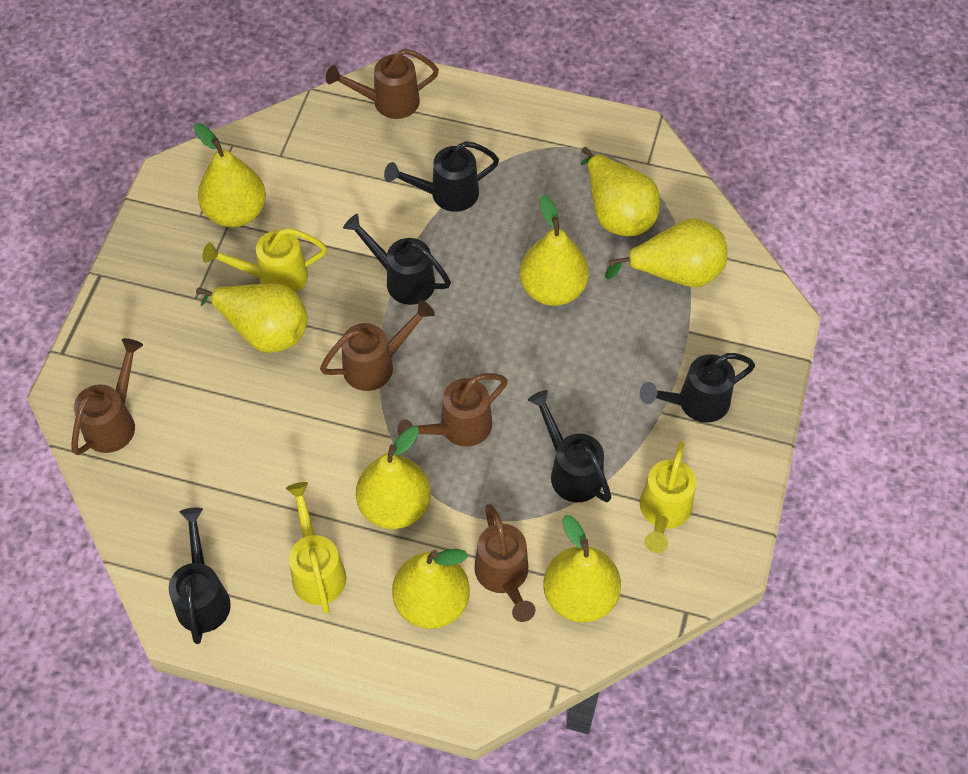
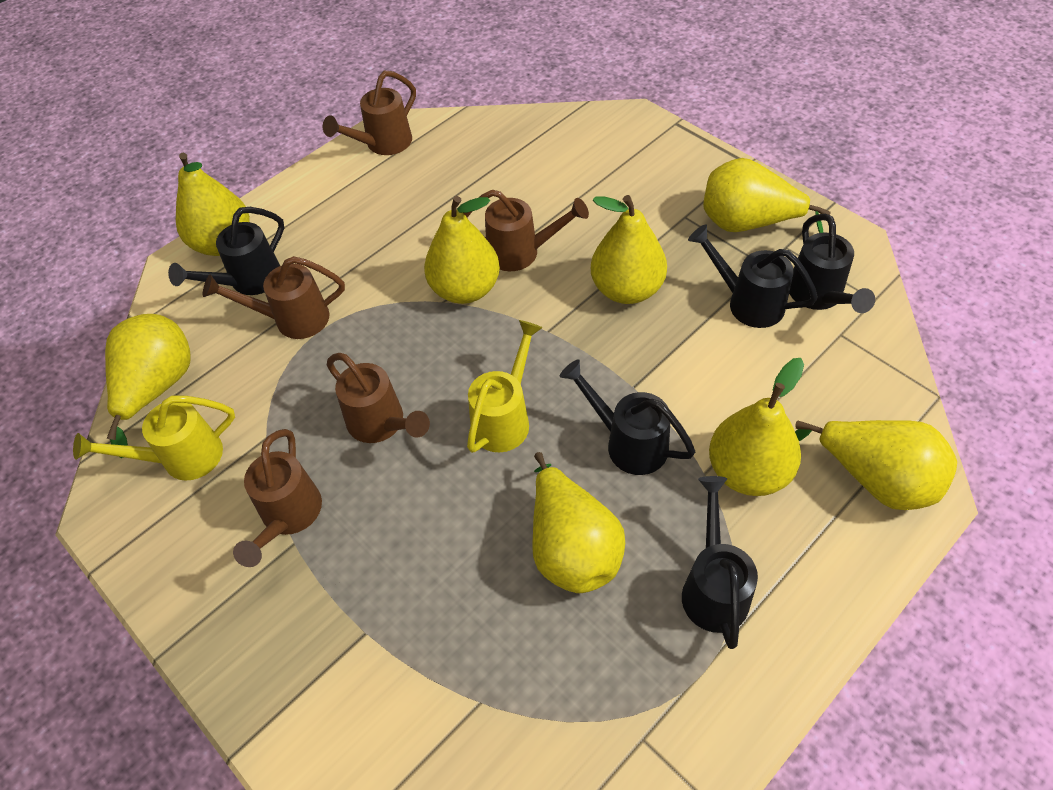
yellow watering can: [202,228,327,293] [286,482,347,614] [640,441,696,553] = 3 -> [73,396,235,481] [467,320,543,453] = 2

